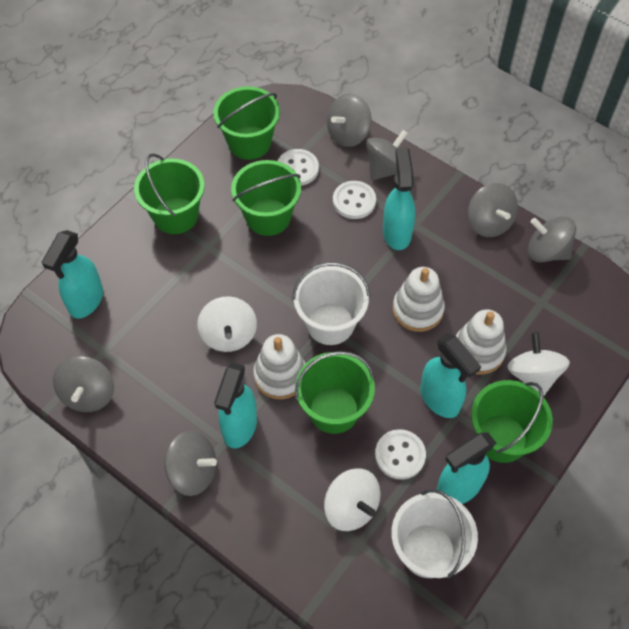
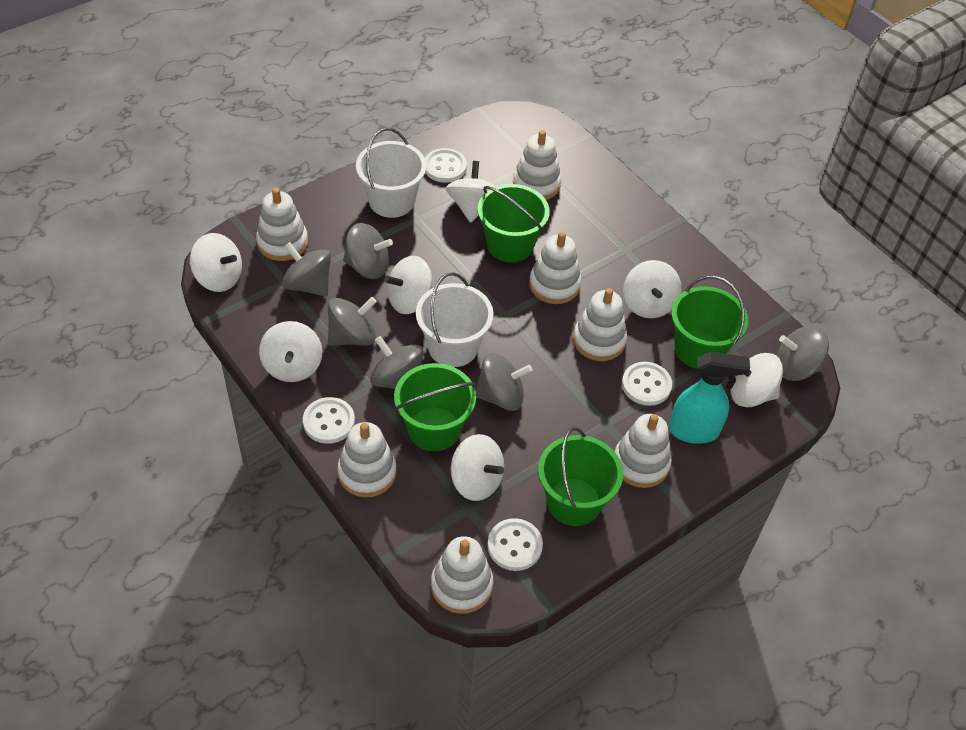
green bucket: [134,154,205,234] [213,86,280,160] [231,160,301,236] [295,351,375,434] [471,380,553,463] = 5 -> [394,363,476,451] [478,184,550,263] [538,427,623,526] [671,276,748,369] = 4
turquoise spray bottle: [42,230,103,319] [214,363,257,449] [383,147,415,250] [420,333,481,418] [437,432,496,504] = 5 -> [669,352,750,444] = 1
white button: [278,149,319,186] [333,181,376,219] [375,429,426,480] = 3 -> [303,397,355,444] [425,148,467,183] [487,518,543,571] [622,362,672,406] = 4
white spinning top: [197,296,257,352] [324,468,380,531] [507,332,570,397] = 3 -> [190,233,242,292] [259,321,322,382] [384,256,433,314] [446,161,496,223] [451,434,504,501] [623,260,681,318] [731,353,783,407] = 7
white stacking toy: [253,334,306,399] [393,267,445,332] [456,309,507,374] = 3 -> [256,188,308,261] [337,422,397,498] [431,536,494,614] [513,130,561,200] [529,232,581,304] [573,288,627,361] [615,414,672,488] = 7

